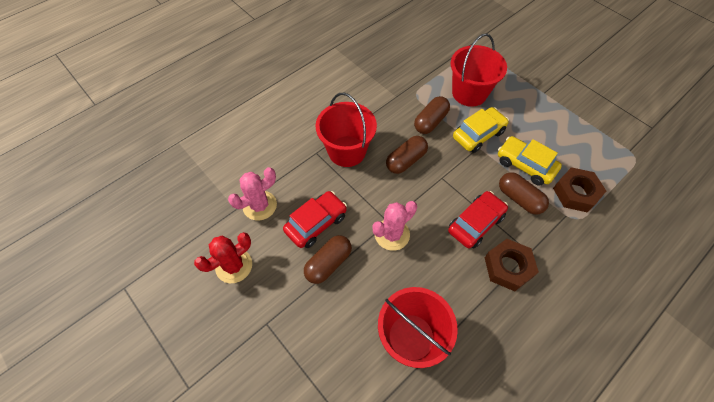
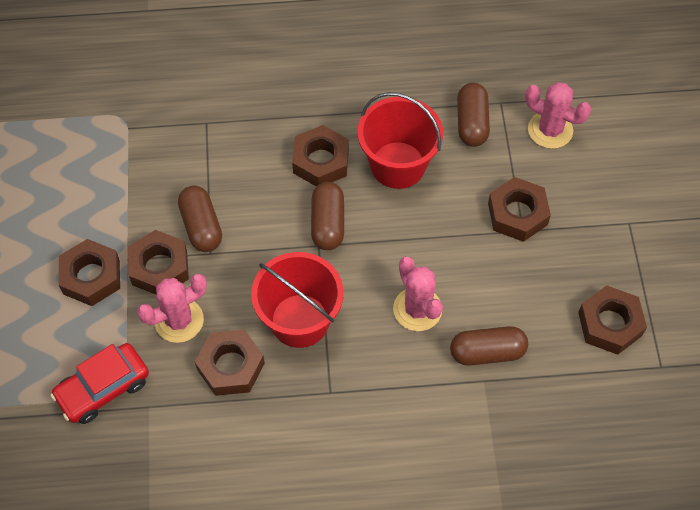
brown nut: [485,239,539,291] [553,167,606,213] = 2 -> [59,239,120,306] [128,230,189,294] [195,330,265,396] [292,125,349,187] [488,177,551,242] [578,285,647,355] = 6
pink cactus: [228,167,277,220] [373,201,417,251] = 2 -> [137,274,207,343] [393,256,443,331] [525,82,591,149] = 3
red bucket: [316,93,377,167] [378,287,458,368] [451,33,507,107] = 3 -> [251,252,343,348] [358,92,443,189] = 2
red cactus: [194,232,252,283] = 1 -> none = 0
red car: [283,191,347,248] [448,191,508,248] = 2 -> [50,343,149,424] = 1
yellow car: [453,107,509,153] [498,136,562,186] = 2 -> none = 0

